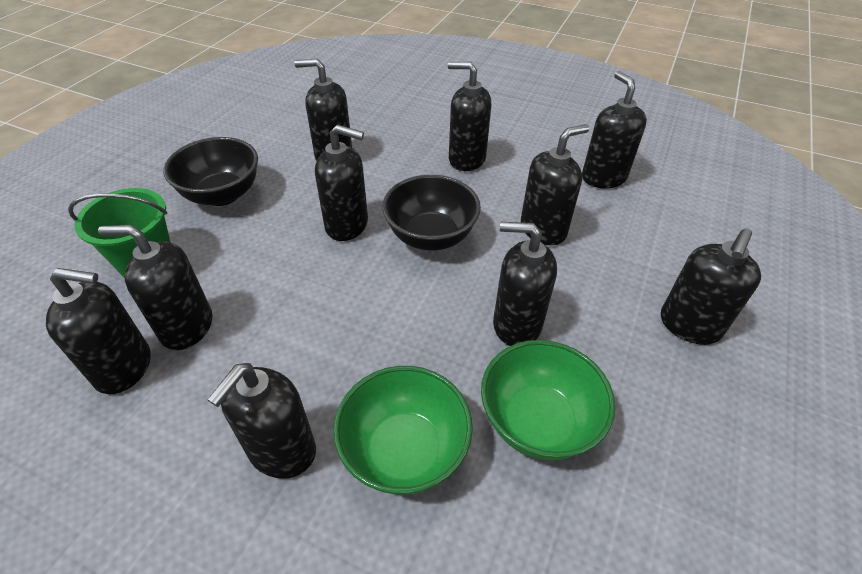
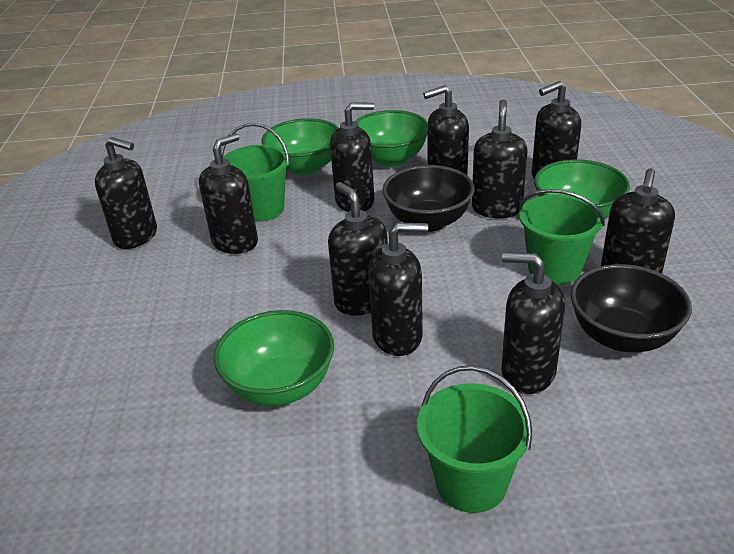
green bowl: [333,366,473,495] [481,340,615,461] = 2 -> [214,310,334,406] [262,118,339,176] [355,110,428,167] [534,159,630,219] = 4
green bucket: [68,188,170,278] = 1 -> [221,123,290,222] [417,365,533,513] [519,189,605,285] = 3

